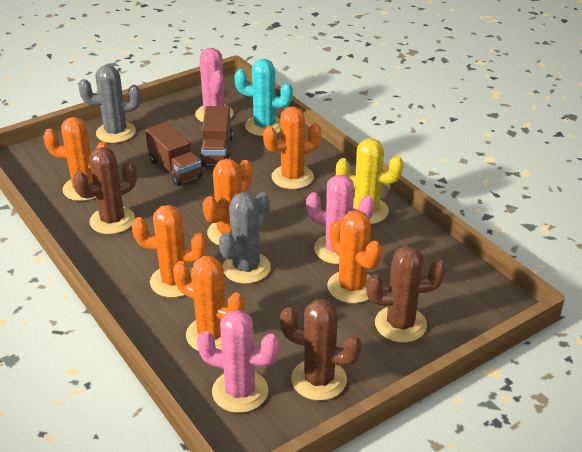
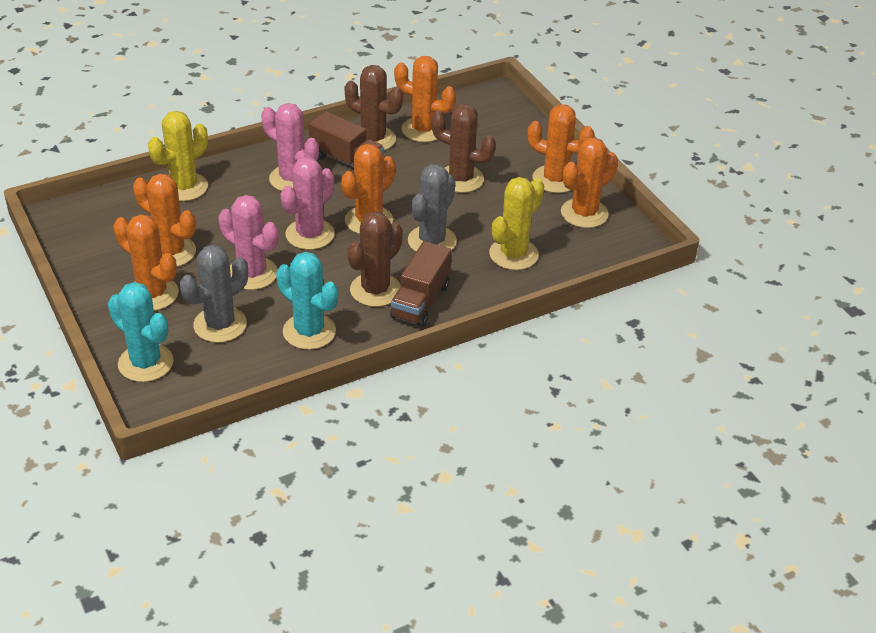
turquoise cactus: [234,59,293,136] = 1 -> [108,282,173,382] [276,252,338,350] = 2
yellow cactus: [336,138,404,224] = 1 -> [148,111,208,201] [489,177,544,270] = 2

